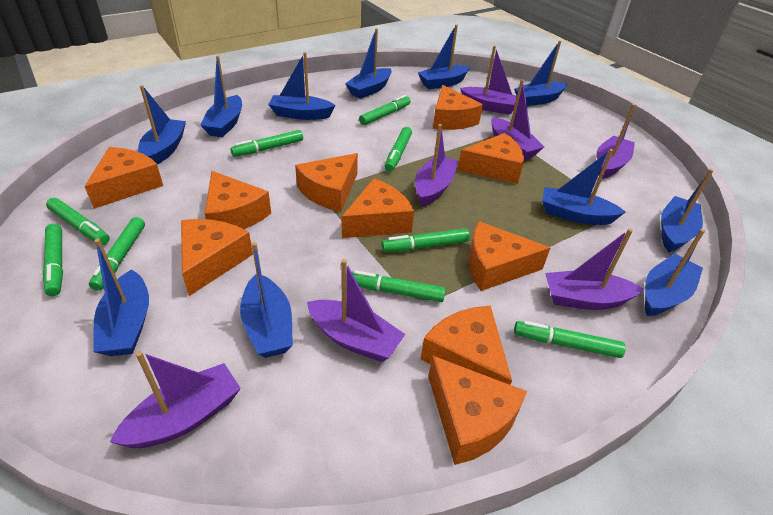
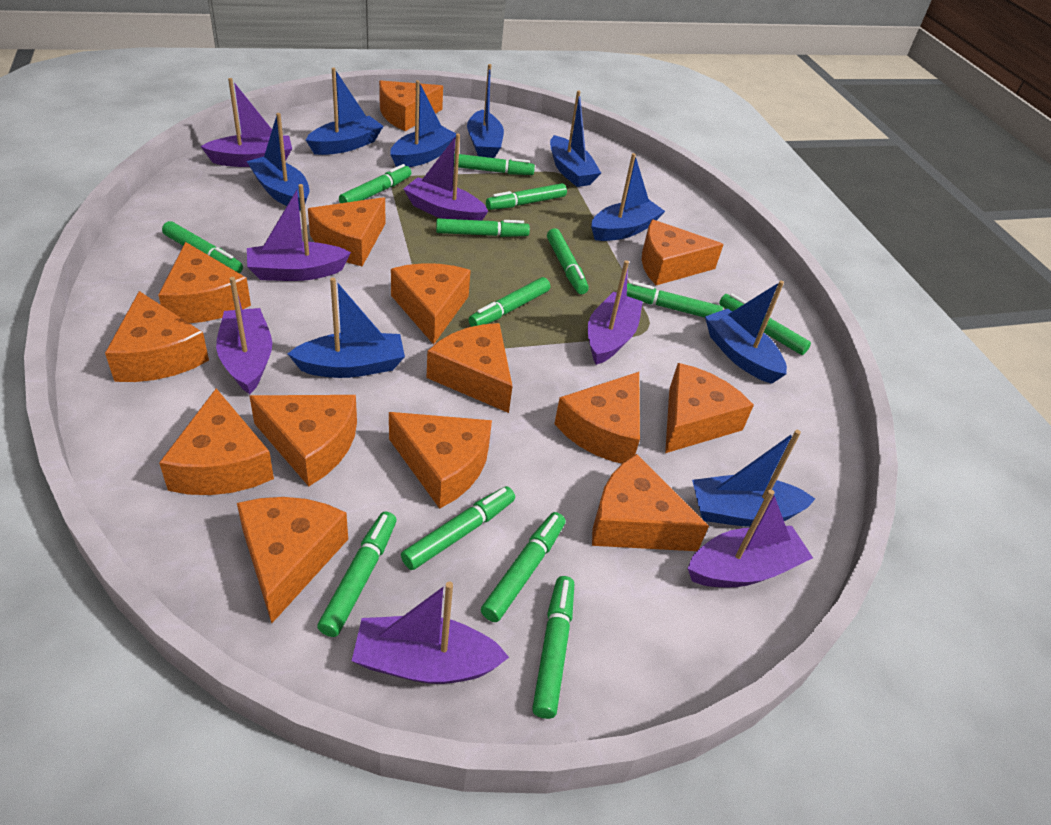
blue boat: [93,239,149,356] [138,85,186,165] [200,56,242,137] [240,242,293,358] [268,52,336,120] [345,28,392,99] [418,24,470,89] [514,41,567,106] [542,149,625,225] [645,229,705,316] [661,169,714,252] = 11 -> [247,113,309,211] [288,278,405,378] [306,67,383,155] [390,80,456,167] [467,64,504,158] [550,91,601,187] [591,153,665,241] [692,430,815,527] [705,281,787,384] = 9
green marker: [43,224,63,296] [46,198,110,245] [89,217,145,291] [231,130,303,157] [351,270,446,302] [359,95,411,125] [381,228,470,252] [385,127,412,172] [514,321,626,358] = 9 -> [162,221,243,273] [317,511,397,637] [339,164,411,203] [401,486,515,570] [436,218,530,237] [454,154,535,175] [469,277,550,327] [481,512,565,622] [486,183,567,210] [532,576,574,719] [547,228,589,294] [627,282,723,318] [719,293,811,355] = 13
orange cheese: [84,147,163,209] [181,219,253,296] [205,171,271,229] [295,153,358,212] [342,178,414,238] [421,306,512,385] [428,355,527,465] [433,85,483,130] [458,133,524,184] [468,221,550,291] = 10 -> [105,291,209,382] [158,242,251,323] [159,388,274,495] [237,497,348,623] [249,395,357,486] [308,197,385,266] [379,80,443,131] [389,412,492,509] [391,263,471,345] [427,323,513,413] [554,372,640,464] [592,454,709,551] [641,219,724,285] [665,363,754,453] = 14

